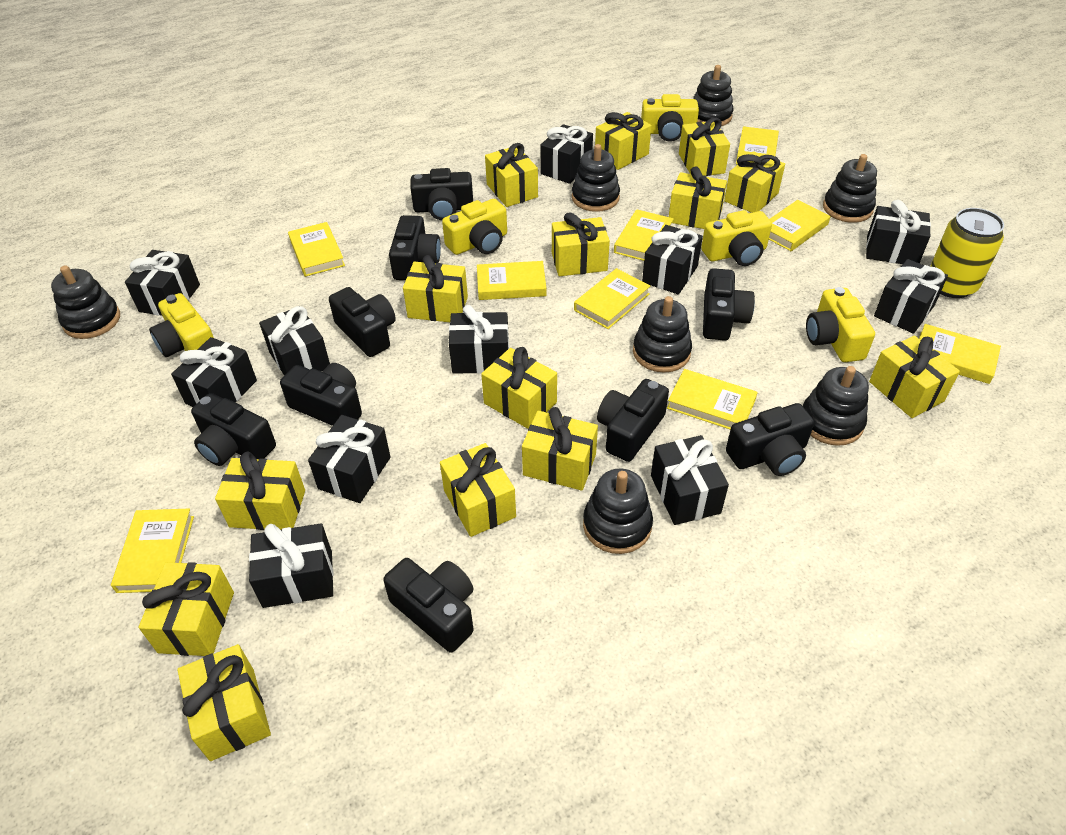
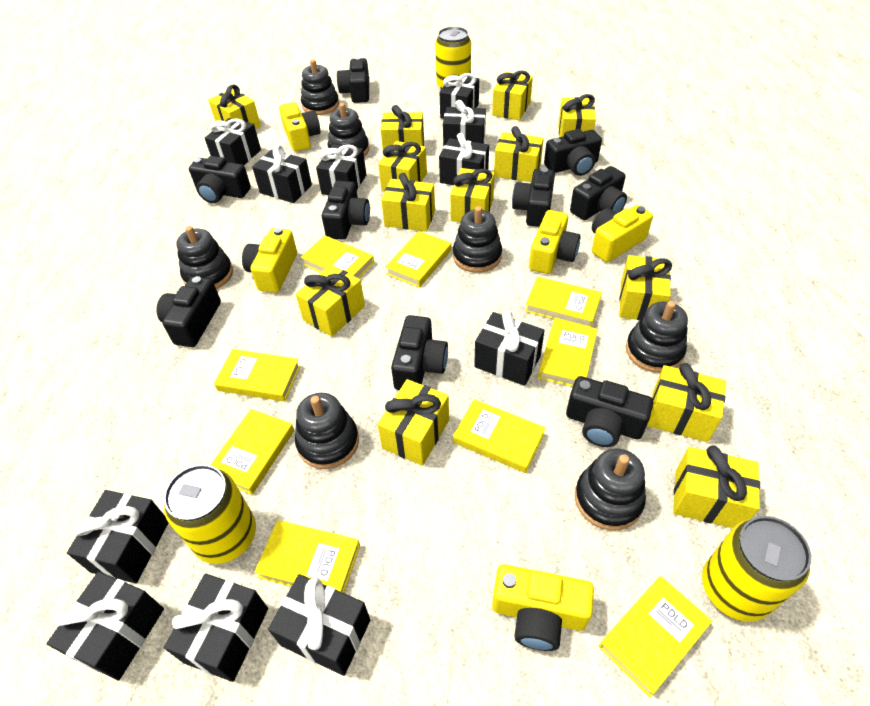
yellow can: [930,208,1004,298] = 1 -> [164,464,256,564] [435,27,471,89] [702,516,811,622] = 3
yellow gift: [139,562,234,656] [177,644,271,761] [215,452,305,530] [403,255,468,322] [440,443,516,537] [481,347,557,429] [485,143,538,207] [522,407,598,491] [552,212,610,276] [595,112,652,170] [669,166,727,229] [679,118,730,176] [724,151,785,213] [869,335,960,418] = 14 -> [208,85,261,129] [296,264,365,337] [377,379,449,466] [378,141,427,191] [380,105,424,156] [381,173,435,232] [450,168,495,222] [492,71,533,120] [494,126,544,182] [558,94,596,137] [619,255,672,320] [647,363,726,442] [673,445,760,528] = 13

